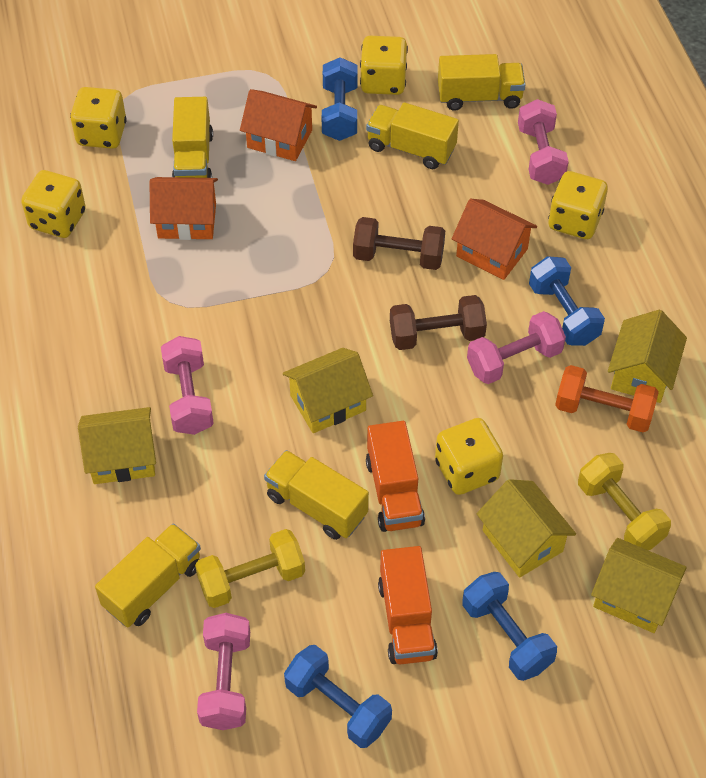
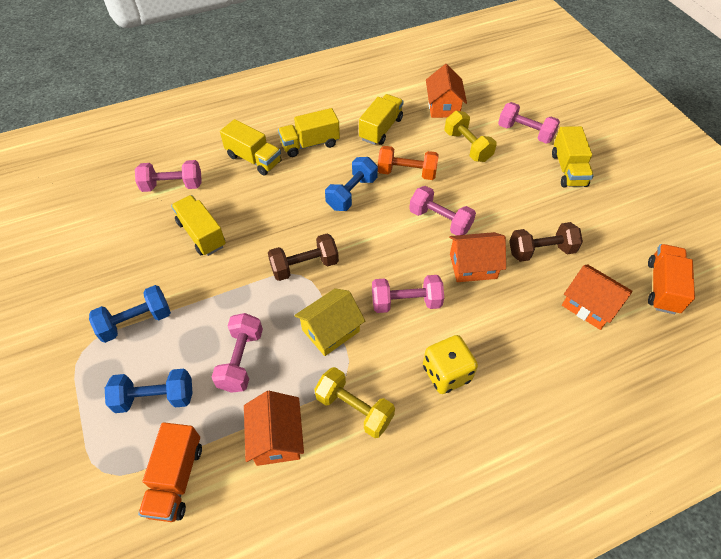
blue dumbbell: [284,645,392,748] [322,57,357,141] [462,572,557,681] [529,256,605,346] = 4 -> [89,285,171,343] [105,369,193,413] [325,157,378,211] = 3
orange house: [150,177,218,240] [240,89,317,161] [452,199,537,280] = 3 -> [244,391,304,466] [426,64,467,118] [449,232,506,282] [562,264,633,330] = 4
pink dumbbell: [161,336,214,435] [197,613,250,730] [467,311,566,384] [518,99,569,185] = 4 -> [135,160,202,192] [212,313,263,393] [372,275,444,313] [409,186,476,235] [498,102,560,144] = 5
yellow dice: [21,170,86,238] [70,87,127,149] [360,36,408,95] [435,418,503,495] [548,171,608,239] = 5 -> [423,335,478,394] = 1
yellow house: [78,407,156,484] [283,348,373,433] [477,479,576,578] [591,538,687,633] [608,310,687,403] = 5 -> [294,288,365,356] = 1

